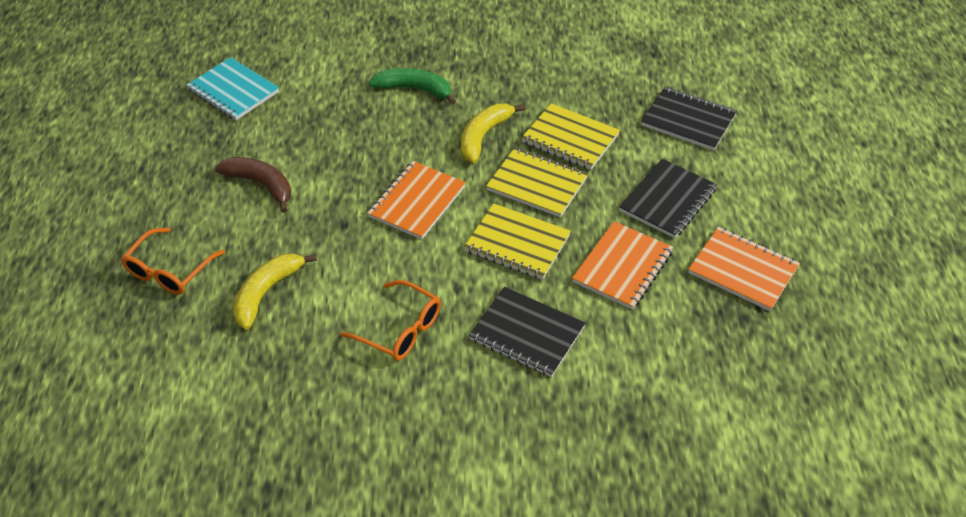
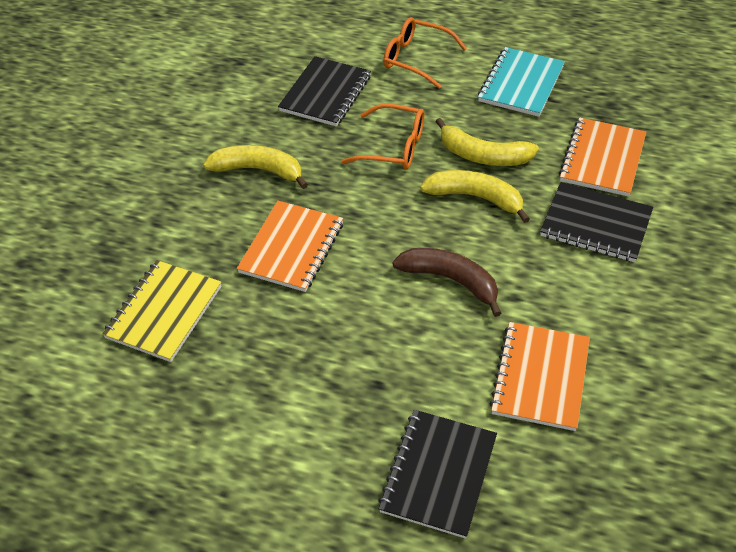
green banana: [369,68,456,105] = 1 -> none = 0
yellow banana: [233,253,317,330] [461,104,525,163] = 2 -> [203,145,308,189] [420,170,530,223] [435,118,539,166] = 3
yellow notebook: [464,203,571,280] [486,147,588,217] [521,103,620,170] = 3 -> [102,260,222,362] = 1

